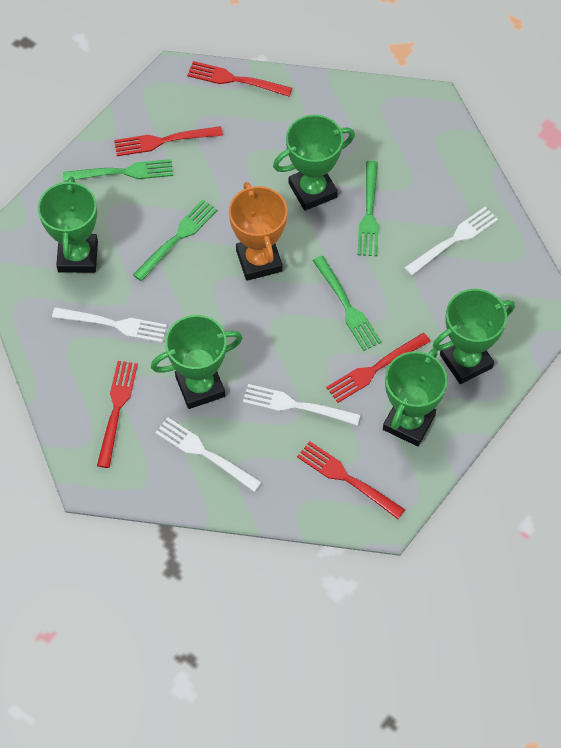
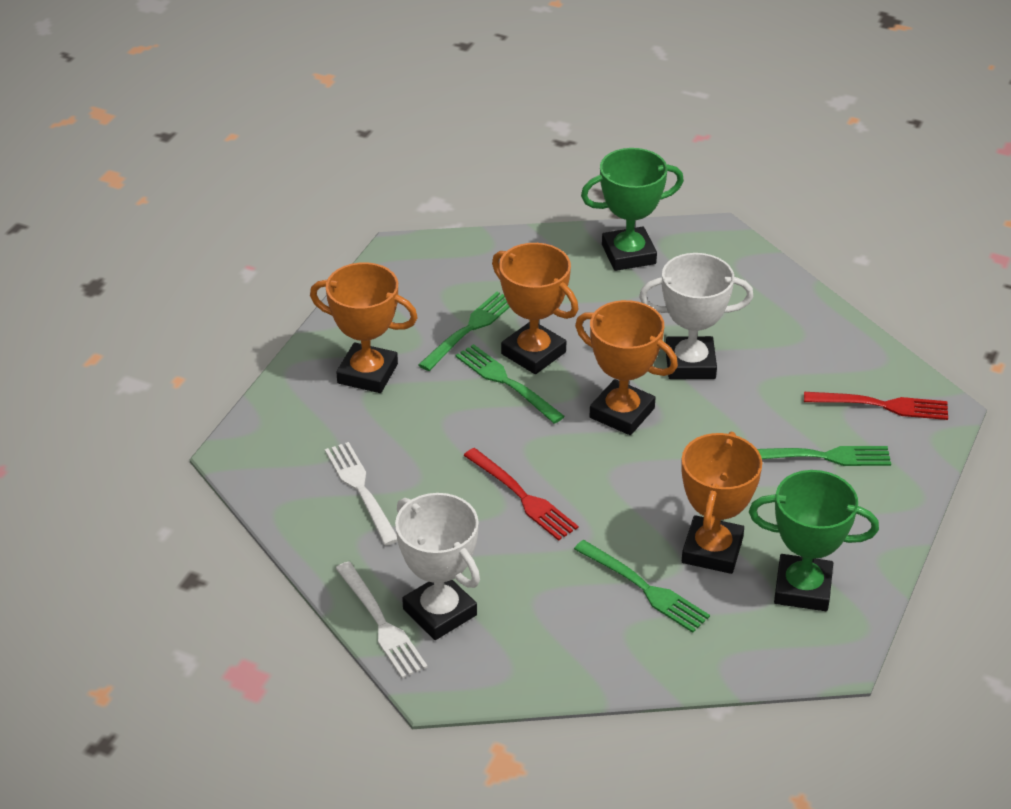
green trophy: [38,176,98,273] [151,315,243,409] [273,115,355,211] [383,348,448,446] [433,289,515,384] = 5 -> [581,148,684,271] [749,470,879,611] = 2
orange trophy: [229,182,288,281] = 1 -> [310,262,418,393] [492,243,578,374] [575,300,678,435] [681,432,762,574] = 4
red fork: [97,361,138,468] [114,126,223,156] [187,61,292,96] [297,441,405,519] [326,333,431,403] = 5 -> [464,448,578,541] [804,392,948,420] = 2
white fork: [52,307,167,343] [155,417,262,492] [243,384,361,426] [404,207,498,276] = 4 -> [325,442,398,546] [336,562,428,678] = 2
white trophy: none = 0 -> [395,493,480,640] [639,253,754,379] = 2

